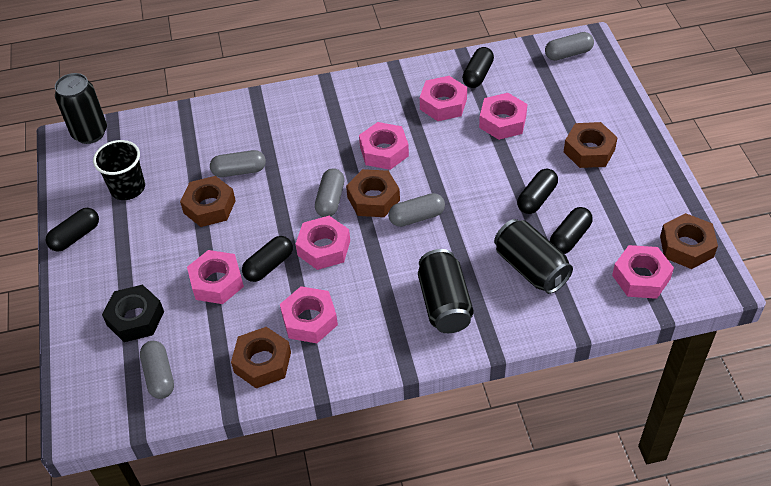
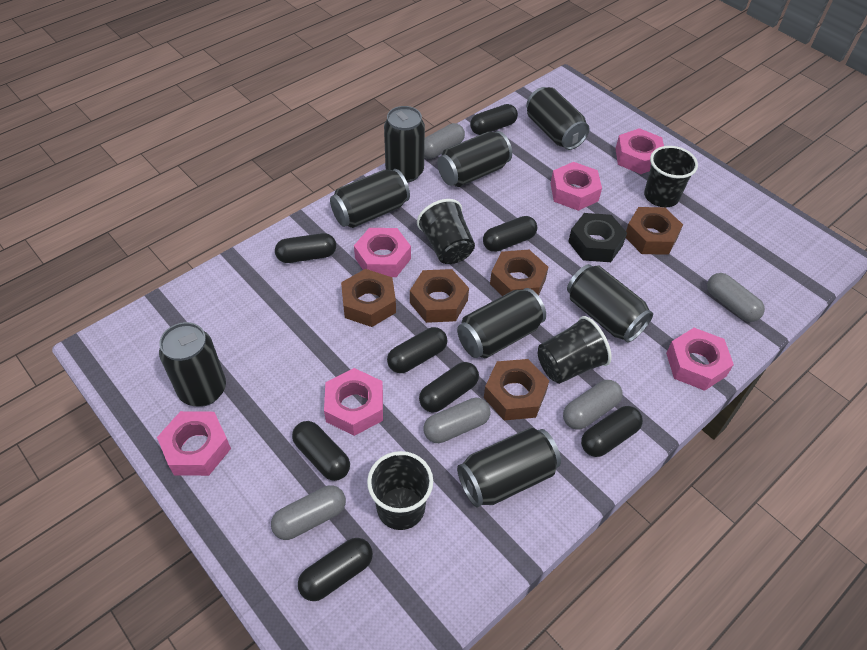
black can: [55,73,107,144] [418,249,474,333] [494,219,573,294] = 3 -> [159,322,226,407] [330,169,410,228] [384,106,425,183] [437,131,512,187] [457,288,546,358] [457,428,561,507] [526,87,589,150] [567,264,653,343] = 8
black capsule: [46,208,99,252] [242,236,293,282] [462,47,494,88] [517,169,558,214] [550,207,593,254] = 5 -> [275,233,336,263] [292,421,350,481] [298,538,373,601] [387,327,447,373] [419,362,479,413] [470,104,518,135] [483,216,537,252] [581,406,643,457] = 8
black cup: [93,140,145,200] = 1 -> [367,451,433,530] [417,199,475,264] [538,316,612,384] [644,146,698,207] = 4
pink nut: [187,250,244,304] [280,286,338,343] [296,216,350,270] [359,122,409,170] [420,76,467,121] [479,93,527,140] [612,245,674,299] = 7 -> [157,411,231,476] [324,368,383,436] [354,228,411,277] [550,162,602,211] [615,128,664,174] [666,328,734,391] = 6

